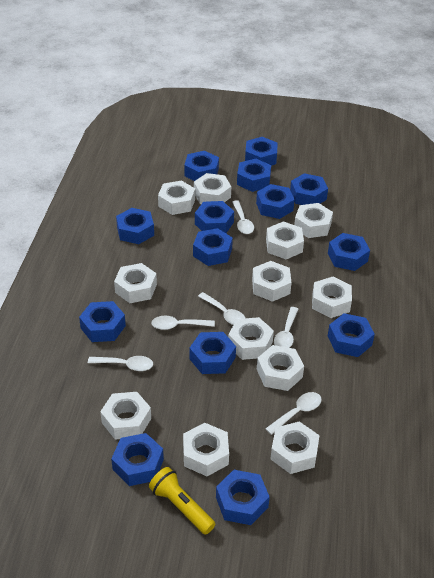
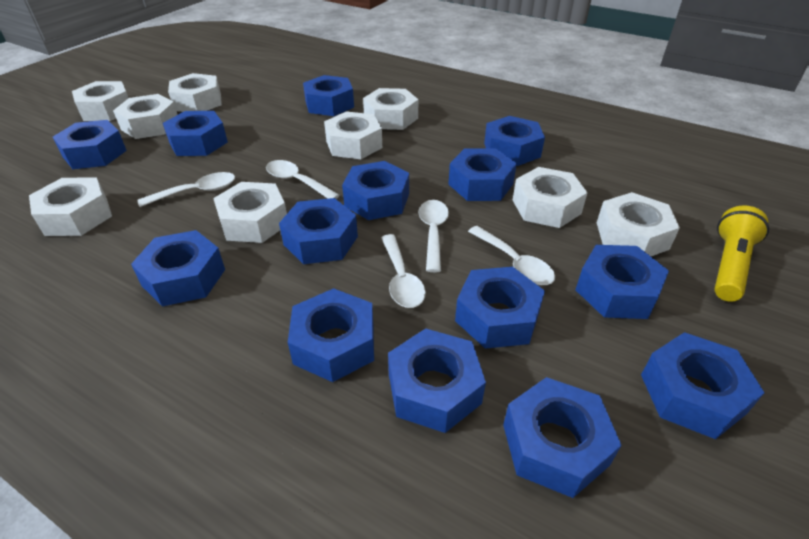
white nut: [100,392,151,440] [114,263,157,303] [158,180,195,215] [183,423,229,476] [194,173,231,204] [228,317,274,360] [252,261,292,302] [257,345,304,391] [266,221,304,259] [271,421,320,474] [294,203,333,238] [312,277,352,318] = 12 -> [29,177,112,236] [72,81,128,121] [113,94,178,139] [168,73,222,112] [213,182,287,243] [324,111,382,159] [363,88,419,130] [513,167,588,228] [597,192,680,256] = 9
white spoon: [88,356,153,371] [151,316,215,330] [198,292,245,325] [232,200,254,234] [265,392,322,435] [274,307,298,348] = 6 -> [137,172,235,207] [266,160,340,199] [381,234,426,308] [419,200,449,273] [468,226,555,285] = 5

